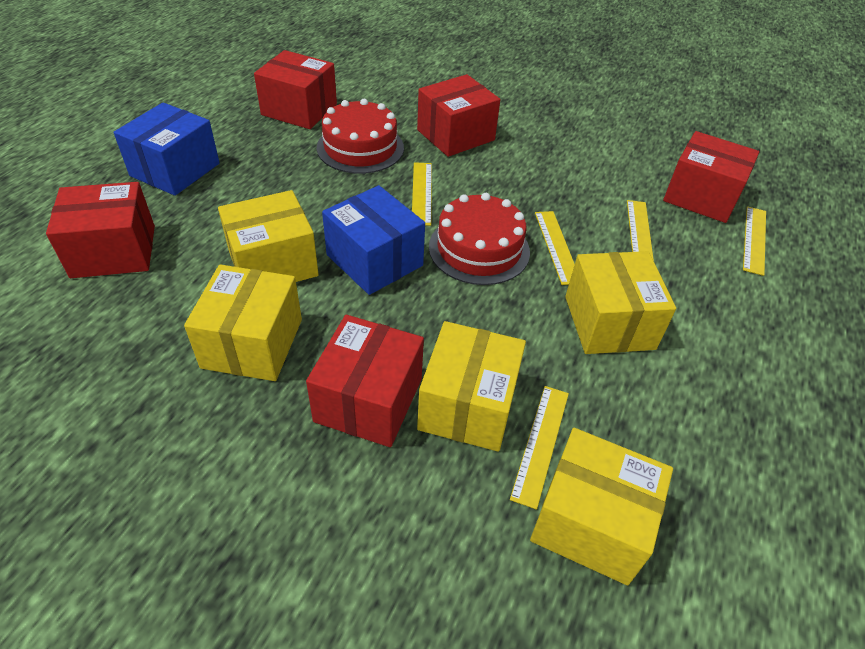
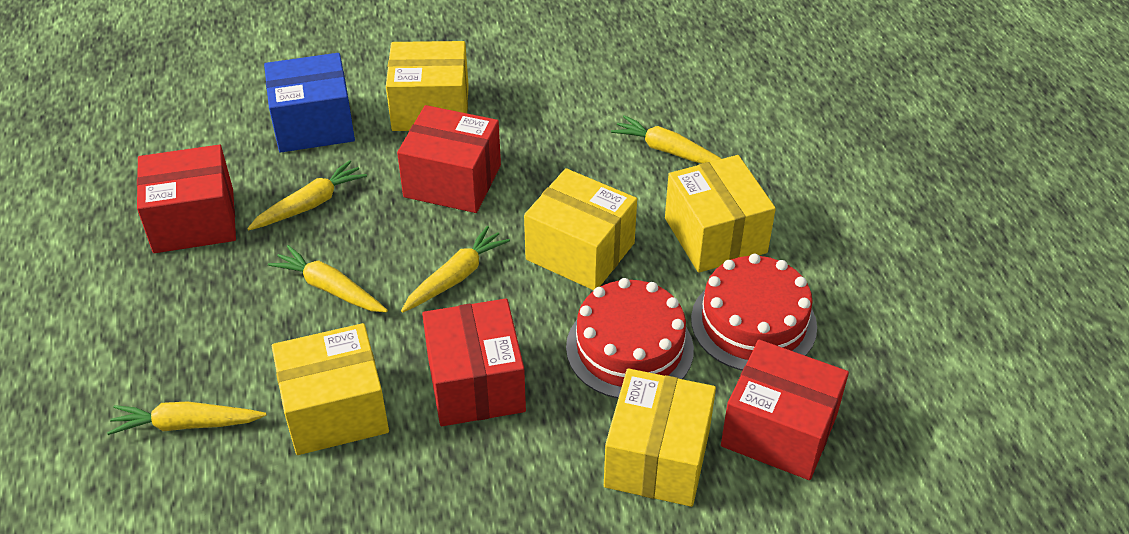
blue box: [114,102,220,196] [322,185,425,295] = 2 -> [264,53,355,153] = 1
red box: [46,182,155,278] [254,50,337,129] [306,315,424,447] [417,74,500,157] [663,131,759,223] = 5 -> [137,145,236,253] [397,105,501,213] [422,299,526,426] [721,340,849,480] = 4
yellow carrot: none = 0 -> [107,401,266,435] [247,160,367,230] [268,245,388,312] [401,226,510,313] [611,115,722,164] = 5
yellow ruler: [412,162,432,226] [510,386,569,510] [535,211,575,285] [627,200,654,261] [743,206,766,276] = 5 -> none = 0

